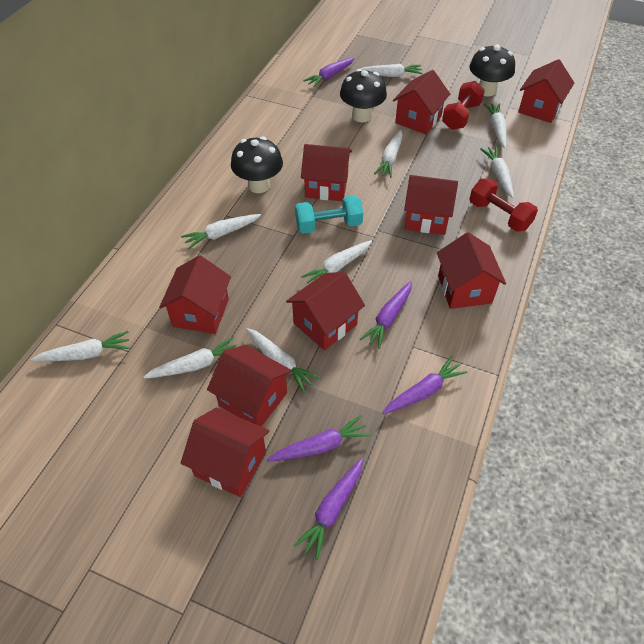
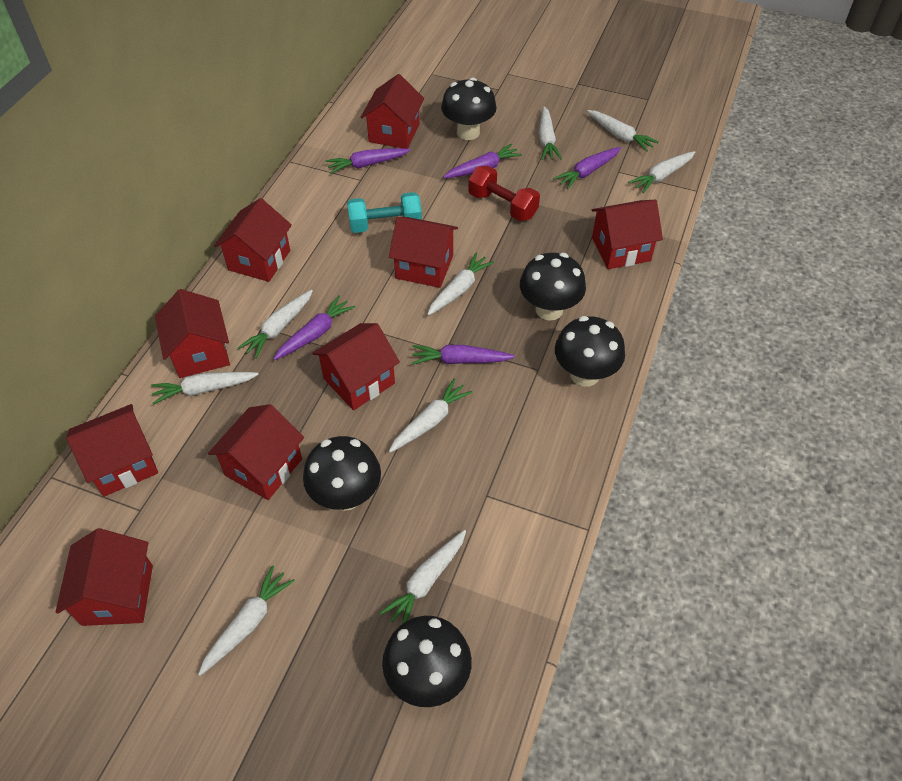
black mushroom: [231,137,283,193] [340,69,387,122] [469,44,515,97] = 3 -> [303,436,381,511] [382,616,472,707] [441,77,497,140] [520,253,586,321] [555,316,625,387] = 5
red dumbbell: [442,81,485,130] [470,178,538,232] = 2 -> [468,166,540,221] = 1

